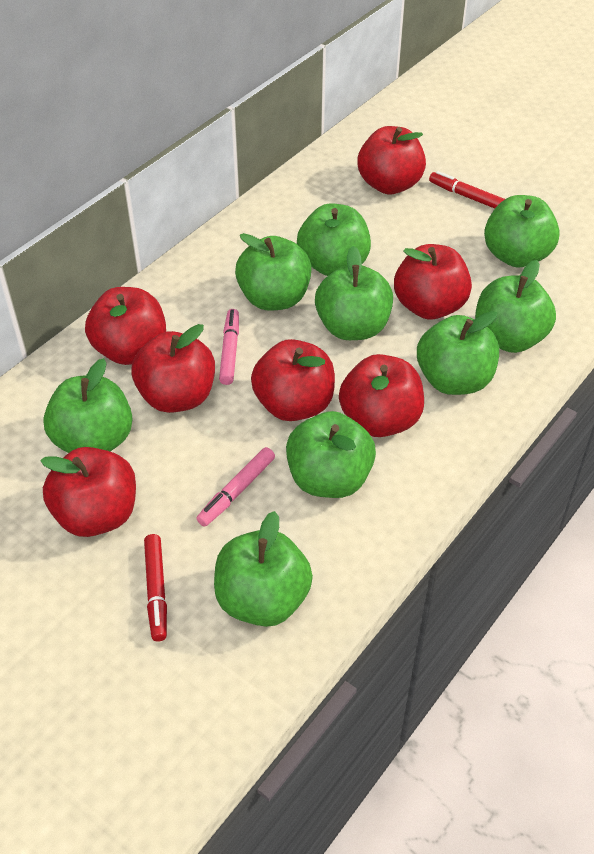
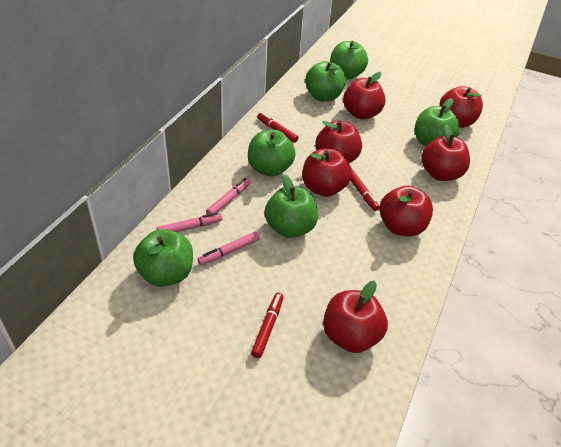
green apple: [43,358,133,453] [214,511,313,627] [235,233,312,311] [286,411,376,498] [297,204,371,276] [315,246,393,340] [417,311,499,395] [475,260,556,353] [484,195,560,267] = 9 -> [133,229,193,287] [248,130,296,177] [265,174,318,238] [305,61,346,102] [330,41,368,79] [415,98,460,147] = 6
pink marker: [196,447,275,527] [219,309,239,385] = 2 -> [157,212,222,232] [197,232,260,266] [206,178,250,215] = 3
red marker: [144,534,167,641] [429,171,505,208] = 2 -> [251,293,283,358] [257,112,298,143] [350,169,380,211] = 3

